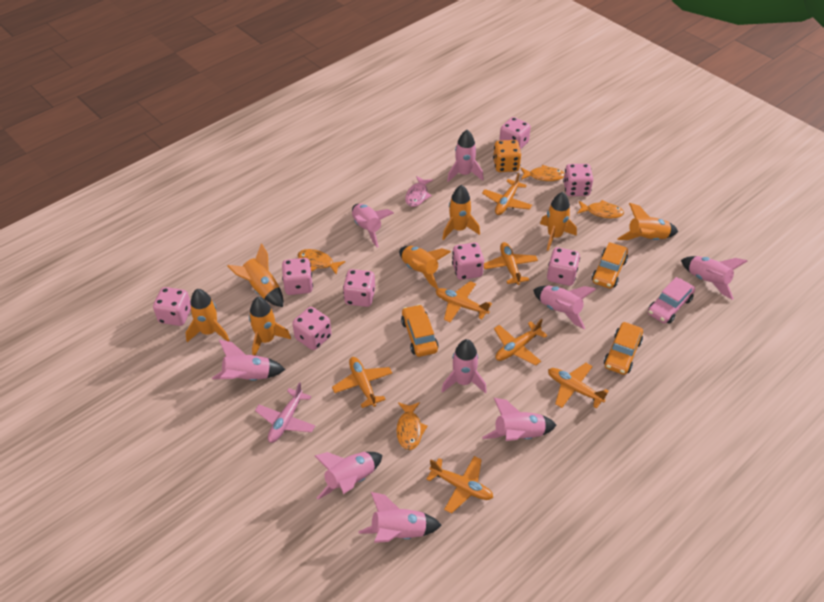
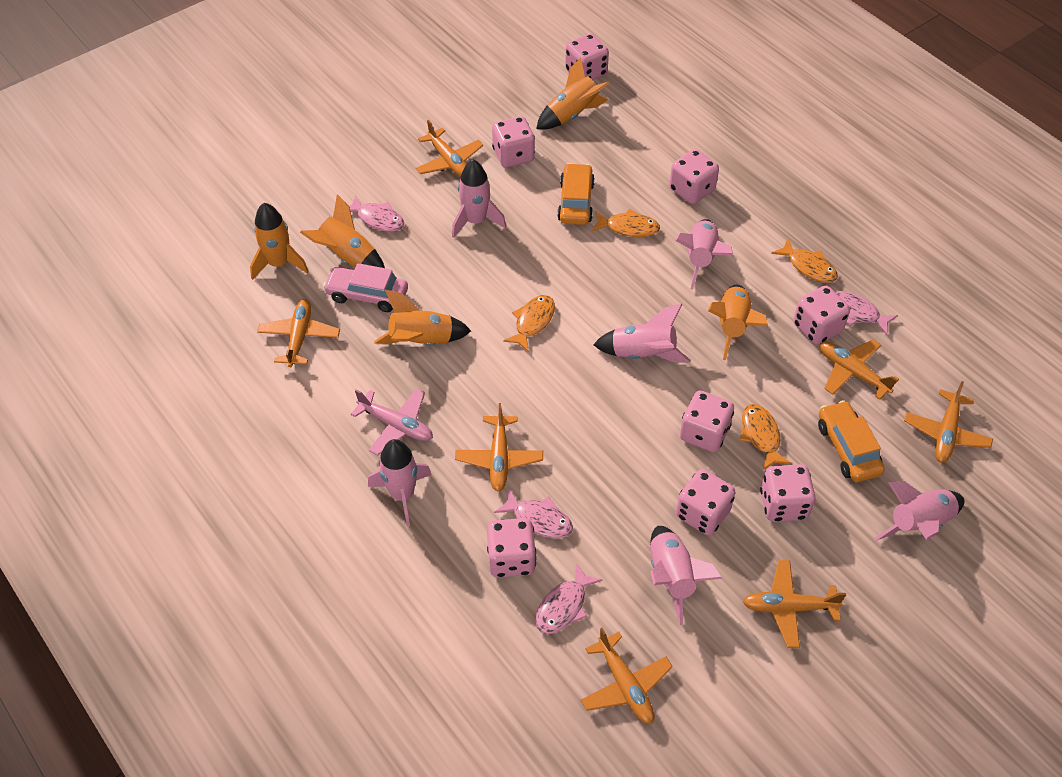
orange car: [401,304,438,357] [592,242,628,289] [604,322,643,375] = 3 -> [557,163,595,225] [818,400,885,482] = 2
orange dice: [493,140,521,172] = 1 -> none = 0
orange rocket: [186,289,230,342] [228,244,283,307] [249,297,291,356] [399,246,451,289] [442,185,480,240] [540,192,577,251] [617,203,678,240] = 7 -> [250,203,309,280] [300,194,385,268] [374,289,471,345] [536,58,609,129] [708,285,768,360] = 5
pink fish: [405,176,433,207] = 1 -> [349,195,404,232] [494,489,573,538] [535,563,602,634] [835,291,898,335] = 4
pink rocket: [212,340,286,381] [315,452,382,499] [352,204,394,248] [359,492,442,543] [442,339,487,393] [447,130,484,182] [482,398,557,441] [533,285,596,329] [681,256,747,300] = 9 -> [368,439,432,526] [452,159,506,238] [593,304,691,362] [650,526,722,625] [676,219,733,290] [875,481,964,541] = 6

